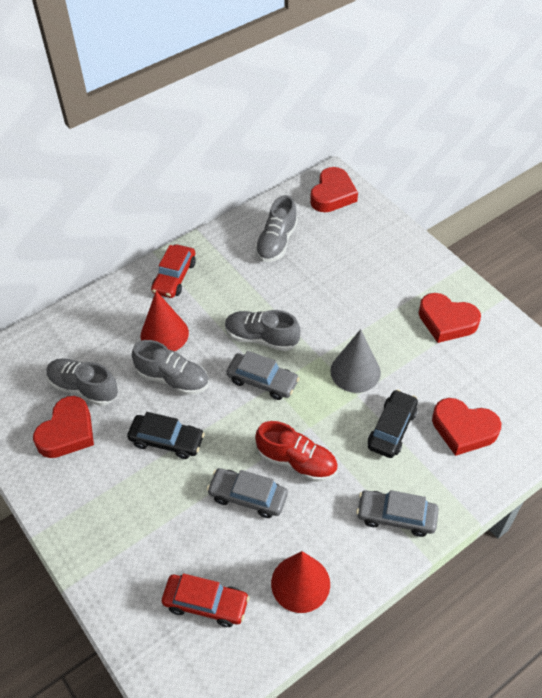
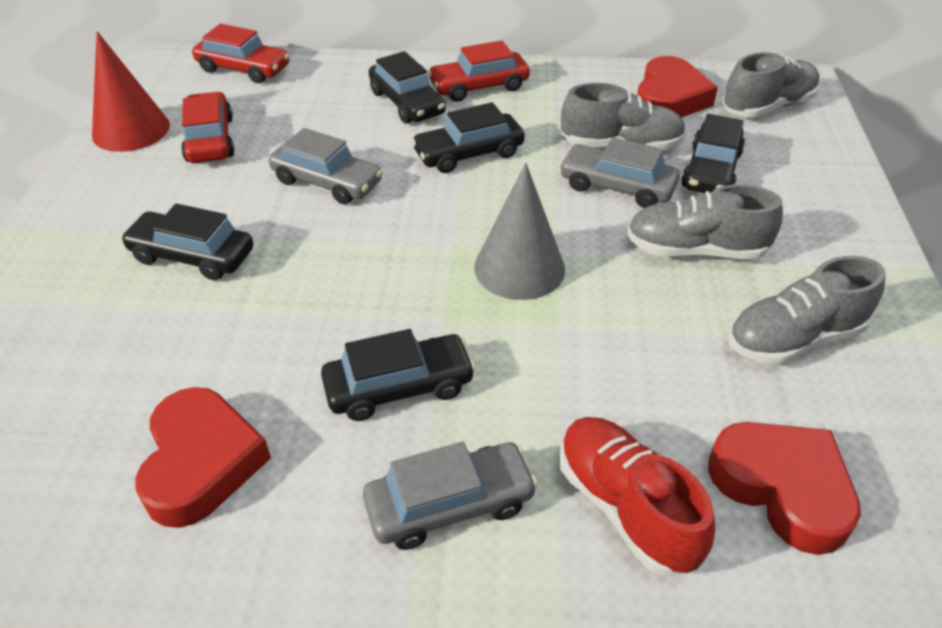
black car: [127,412,205,459] [368,389,418,458] = 2 -> [121,204,253,280] [321,329,476,421] [369,51,446,124] [411,102,525,173] [681,114,745,193] = 5
red car: [151,244,196,298] [162,574,249,627] = 2 -> [181,92,235,163] [192,24,290,83] [427,40,530,102] = 3
red cone: [140,291,189,351] [271,551,330,613] = 2 -> [92,31,170,152] = 1
red heart: [33,396,94,458] [310,167,358,212] [419,293,481,343] [432,398,501,456] = 4 -> [135,387,271,528] [637,56,718,117] [708,422,861,555] = 3

